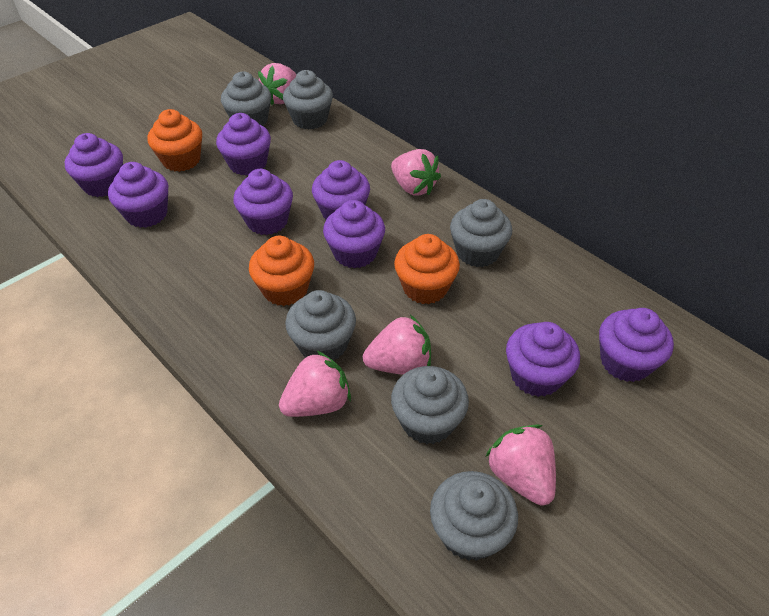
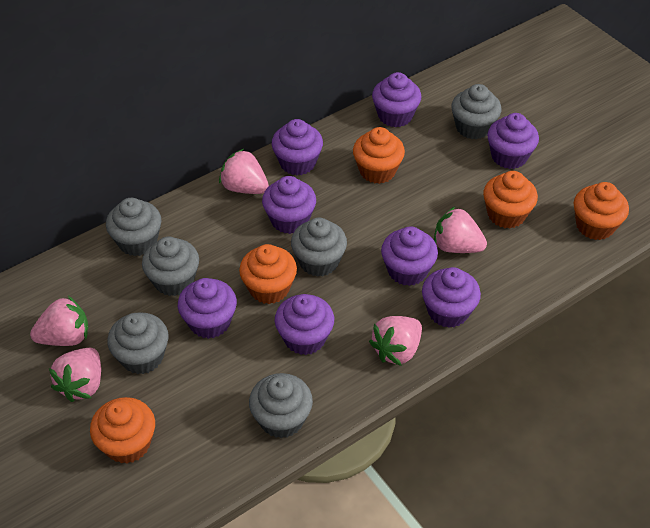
orange cupcake: [148,109,202,172] [249,236,314,306] [394,234,460,304] = 3 -> [90,397,155,464] [239,244,297,304] [353,127,405,184] [483,171,538,229] [574,182,629,240] = 5

